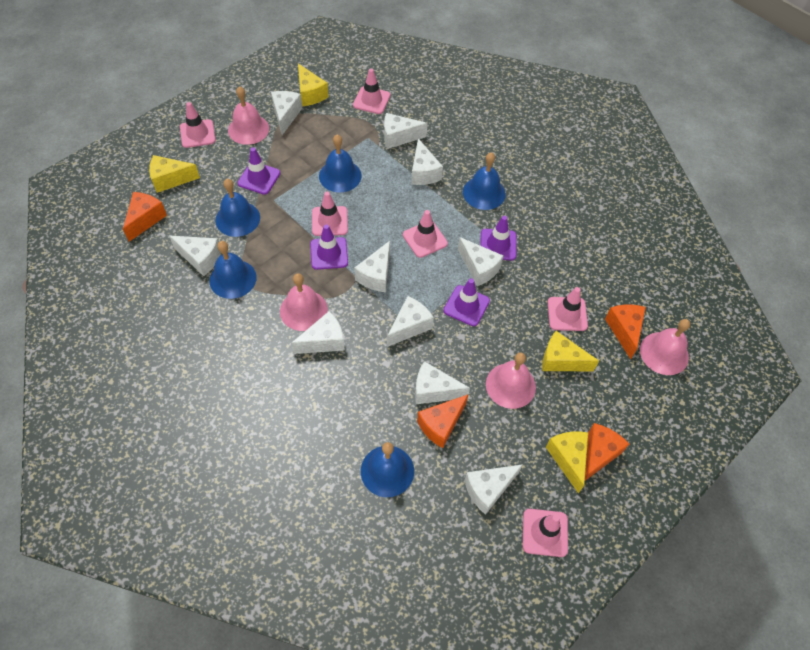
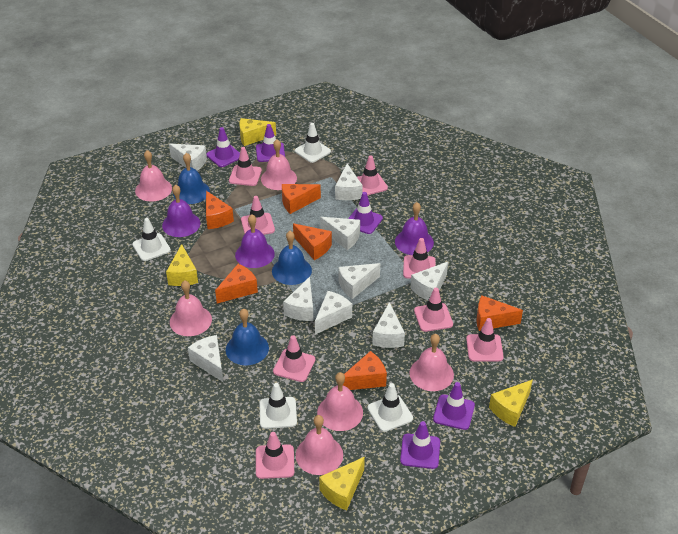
blue bell: [209,241,257,299] [215,179,260,237] [319,134,362,192] [361,442,414,497] [463,152,506,210] = 5 -> [173,153,210,204] [226,308,269,365] [272,231,312,285] = 3
orange cheese: [123,192,167,242] [417,395,468,448] [585,423,629,481] [605,305,646,359] = 4 -> [206,191,234,229] [215,264,258,303] [282,184,321,214] [293,223,332,260] [343,351,387,390] [477,296,523,331] = 6
pink bell: [228,86,269,145] [280,274,328,331] [486,352,536,409] [640,319,690,375] = 4 -> [135,150,172,201] [170,280,212,336] [261,139,297,190] [296,415,343,475] [317,372,363,431] [409,334,454,391] = 6
pink traffic cone: [180,102,216,148] [312,191,348,236] [353,69,390,114] [403,210,448,258] [523,509,568,557] [548,287,588,331] = 6 -> [229,147,262,186] [241,196,275,235] [256,432,294,479] [273,335,315,382] [357,155,388,196] [403,238,436,279] [414,288,453,332] [466,318,504,361] = 8
purple bell: none = 0 -> [162,184,200,237] [235,214,275,268] [395,202,434,255] = 3
purple traffic cone: [237,147,281,195] [310,225,348,270] [443,278,490,326] [480,216,516,260] = 4 -> [206,127,240,167] [256,124,285,162] [348,192,383,234] [400,421,440,469] [433,382,475,430] = 5
white cheese: [169,236,221,276] [271,91,302,135] [291,311,345,354] [354,241,390,292] [384,113,428,149] [387,296,434,347] [411,139,443,185] [415,361,470,404] [458,237,503,286] [464,464,523,515] = 10 -> [169,144,207,171] [188,335,223,382] [283,277,313,321] [315,291,352,334] [320,217,360,250] [335,164,363,200] [338,263,380,299] [372,302,405,348] [410,262,448,301] = 9
white traffic cone: none = 0 -> [132,218,171,261] [259,383,297,429] [295,123,331,163] [367,383,413,432] = 4

